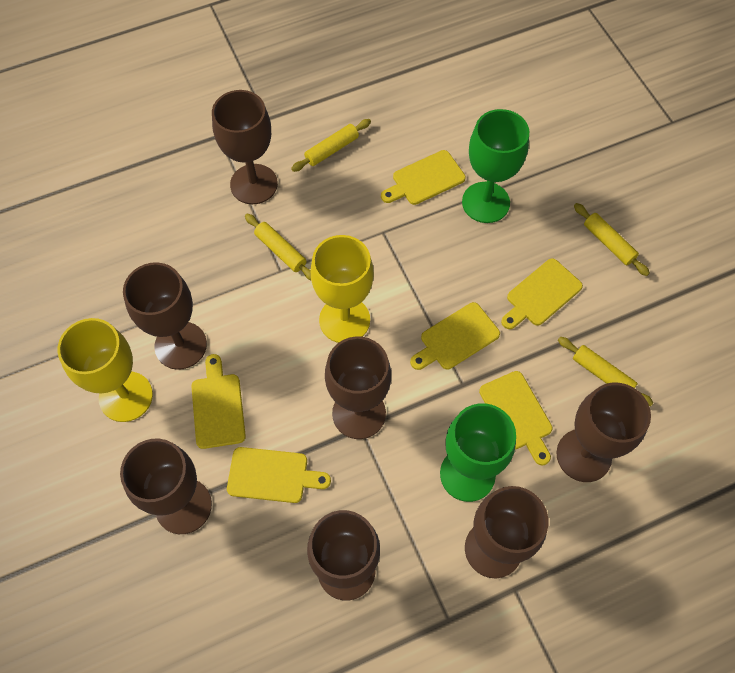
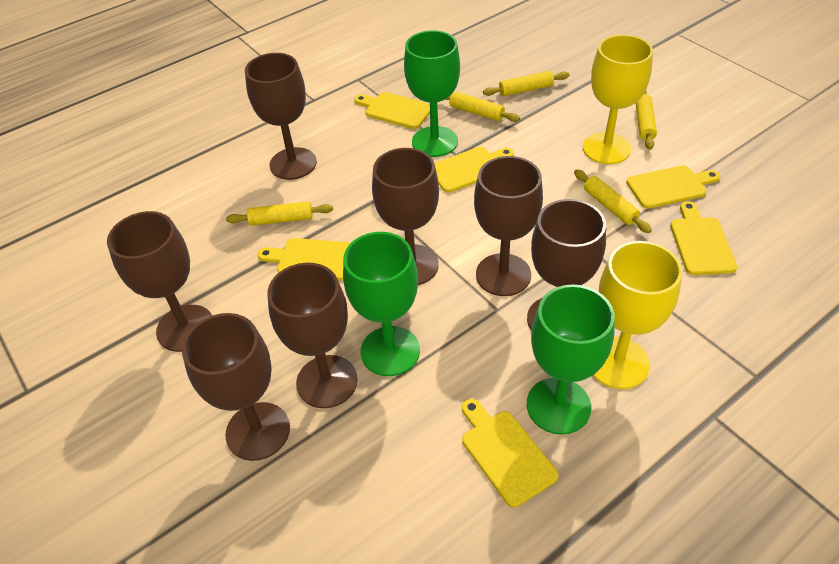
green goblet: [440,403,516,502] [462,109,529,223] = 2 -> [343,232,420,376] [404,30,460,157] [527,284,615,435] = 3
yellow rolling pin: [245,214,311,280] [291,119,371,172] [558,337,653,406] [574,203,650,276] = 4 -> [226,201,333,226] [445,91,520,122] [483,71,569,96] [574,169,652,233] [636,91,657,150] = 5

